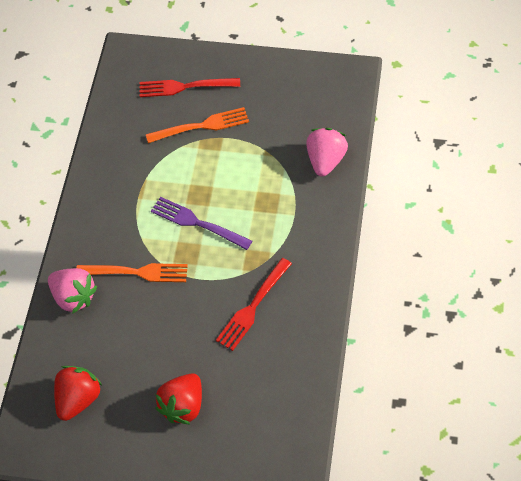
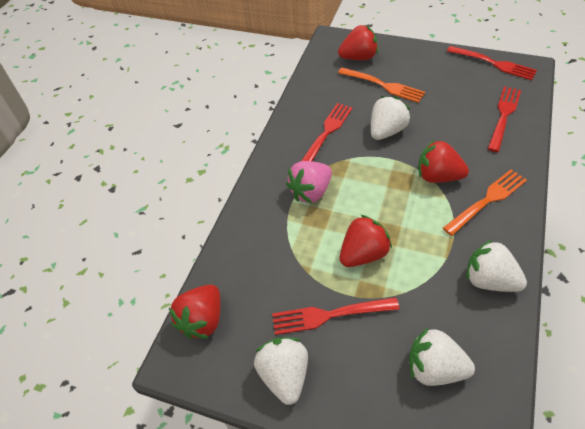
pink strawberry: [48,268,97,314] [306,128,348,177] = 2 -> [286,161,332,203] = 1
purple fork: [151,197,252,250] = 1 -> none = 0
red fork: [140,78,240,97] [216,258,292,351] = 2 -> [272,297,400,335] [301,103,353,161] [447,46,537,80] [488,86,521,152] = 4
red strawberry: [54,366,102,421] [155,373,202,425] = 2 -> [169,285,221,339] [338,25,378,60] [340,215,392,267] [418,140,469,183] = 4
white strawberry: none = 0 -> [254,337,308,405] [371,96,410,140] [409,327,475,386] [466,239,527,292] = 4

